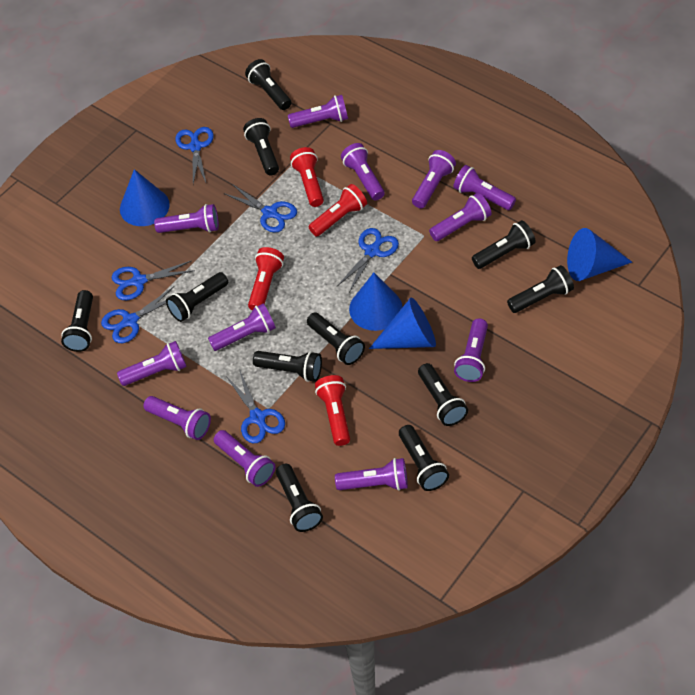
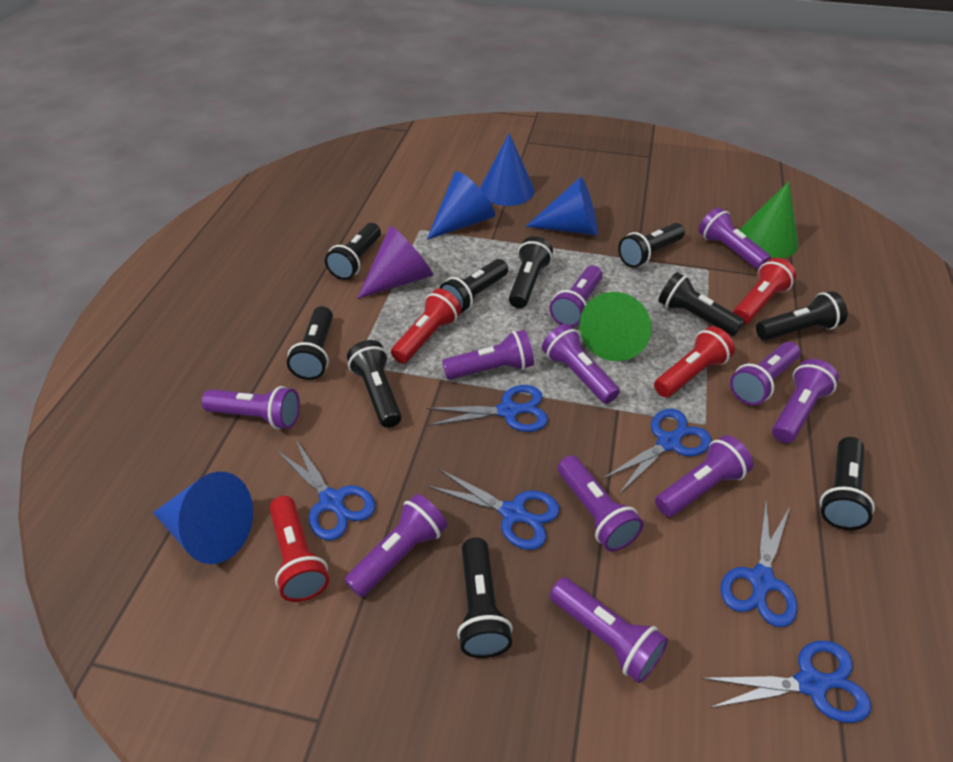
black flashlight: [61,290,93,352] [166,272,228,322] [243,118,279,176] [245,59,292,110] [253,351,322,382] [276,464,323,532] [307,312,365,365] [399,425,449,491] [418,363,468,426] [472,220,536,269] [507,265,574,313] = 11 -> [287,306,333,380] [325,223,381,280] [347,340,402,428] [440,259,508,314] [457,538,513,658] [509,236,553,308] [618,223,685,268] [658,272,744,336] [756,291,847,340] [820,437,875,530] = 10
green cone: none = 0 -> [580,292,652,361] [739,181,798,258] = 2
purple cone: none = 0 -> [357,226,433,299] = 1
purple flashlight: [117,341,187,386] [144,396,211,440] [154,204,219,233] [208,304,276,351] [214,430,276,487] [288,95,348,128] [335,458,408,491] [341,143,385,200] [412,150,456,209] [429,193,492,241] [453,165,516,210] [454,318,488,382] = 12 -> [201,386,300,429] [344,494,447,598] [442,330,534,380] [542,324,620,404] [549,266,602,327] [550,577,668,683] [558,455,644,552] [655,435,753,517] [698,207,771,270] [730,342,800,405] [772,359,839,443] = 11

